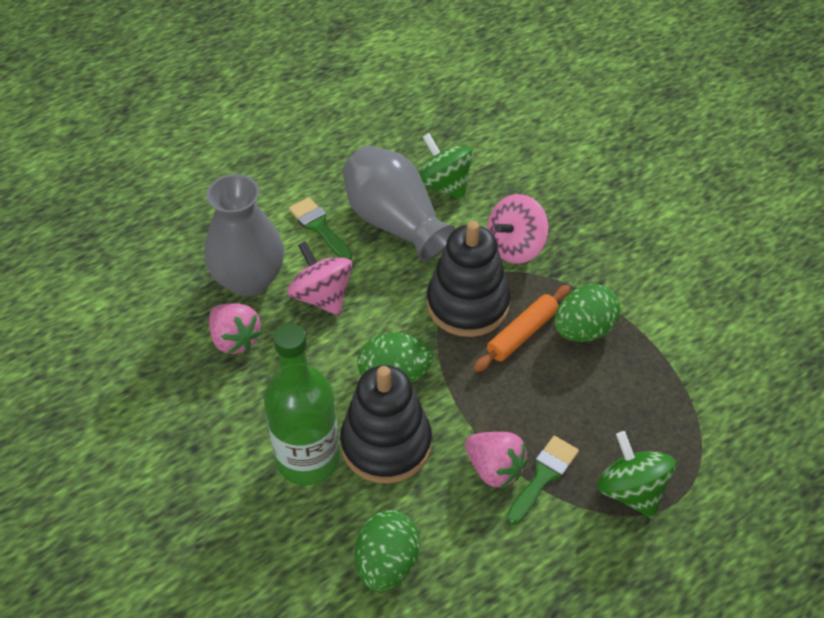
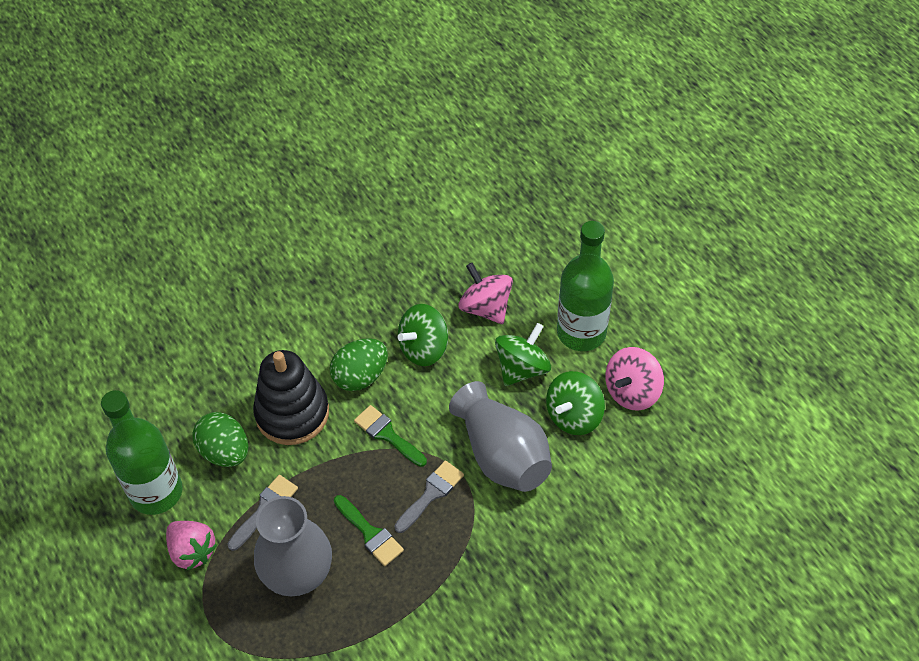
black stacking toy: [340,365,432,484] [427,221,510,337] = 2 -> [253,350,329,445] = 1
green bottle: [264,323,340,485] = 1 -> [101,390,183,515] [557,221,614,351] = 2
green egg: [355,510,419,591] [358,333,433,383] [554,284,620,342] = 3 -> [192,412,248,467] [330,338,388,391] = 2
green spinning top: [418,133,473,200] [597,431,676,519] = 2 -> [397,304,448,366] [495,323,551,386] [546,371,605,435] = 3
grey brush: none = 0 -> [228,475,298,551] [395,460,464,533] = 2
orange rolling pin: [473,285,571,372] = 1 -> none = 0
pink strawberry: [209,303,262,354] [465,432,528,488] = 2 -> [166,521,217,570] = 1

